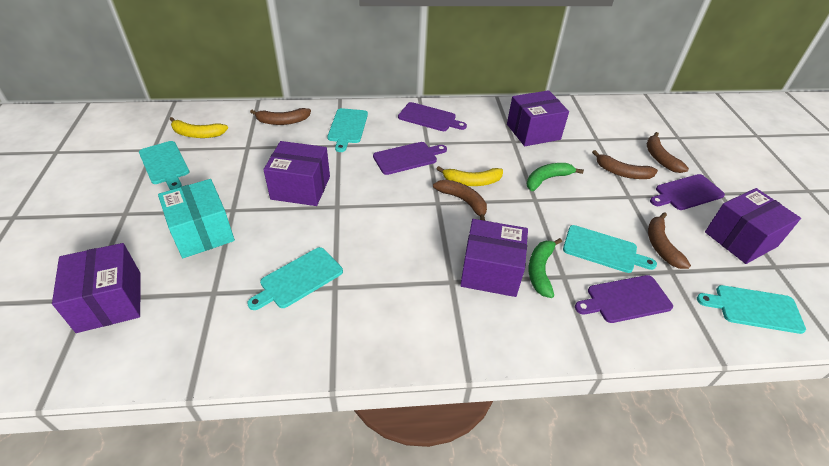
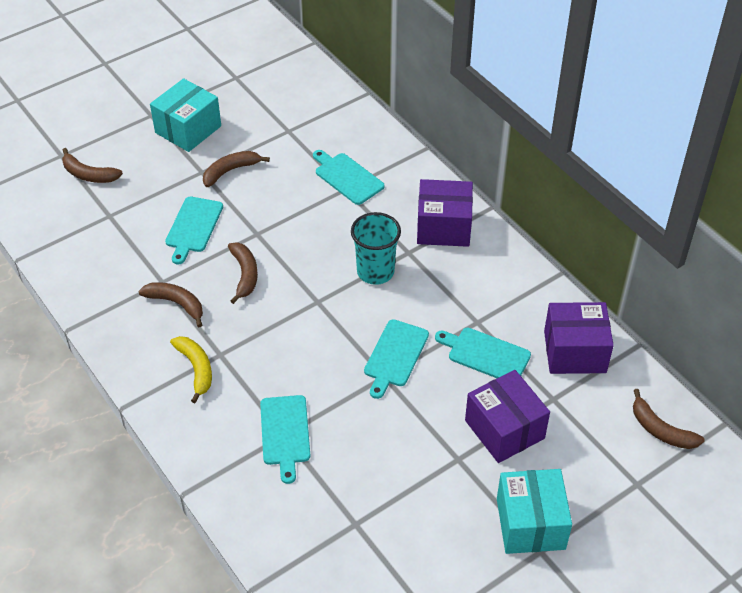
green banana: [527,163,584,191] [528,238,562,298] = 2 -> none = 0
purple box: [52,243,141,333] [263,141,330,206] [460,219,528,297] [507,90,569,146] [705,188,801,264] = 5 -> [417,179,473,247] [465,370,550,463] [544,302,614,374] = 3
purple cutting board: [373,142,447,175] [398,102,467,131] [575,275,673,323] [650,174,725,210] = 4 -> none = 0
turquoise box: [158,179,235,258] = 1 -> [150,78,221,152] [497,469,572,554] = 2
turquoise cup: none = 0 -> [351,212,401,285] = 1
yellow banana: [170,117,228,138] [437,166,503,186] = 2 -> [170,336,212,403] = 1

